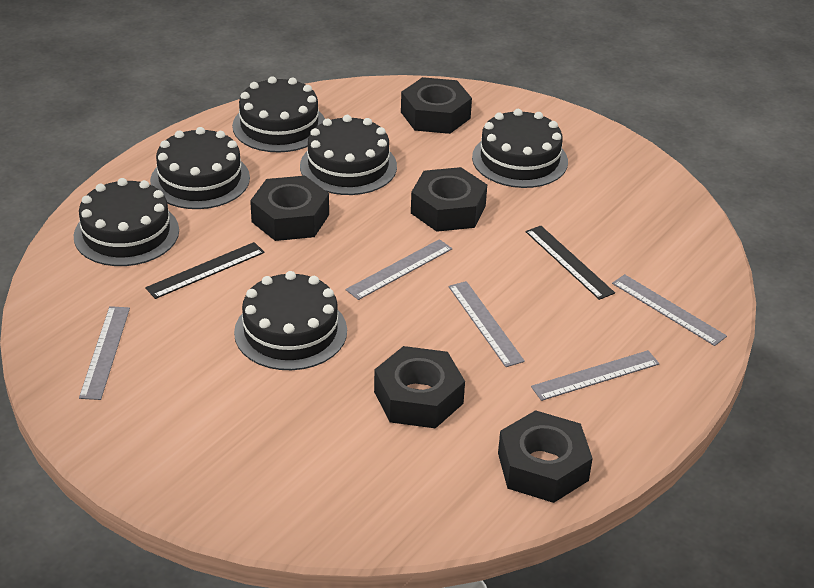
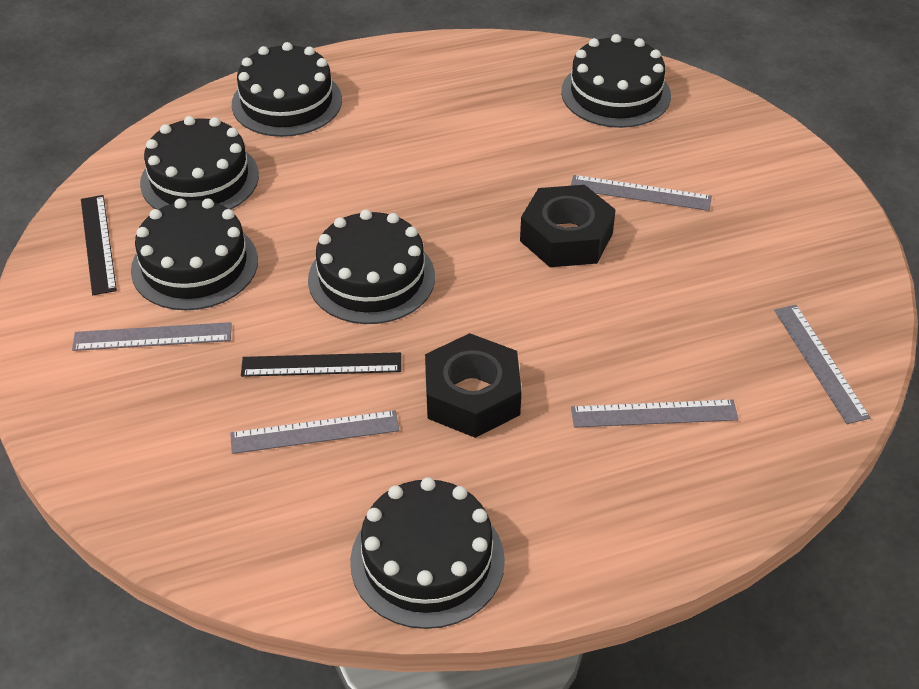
black nut: [250,176,329,241] [374,346,465,429] [401,77,472,134] [411,167,487,232] [498,410,593,503] = 5 -> [425,333,522,438] [520,185,616,267] = 2

